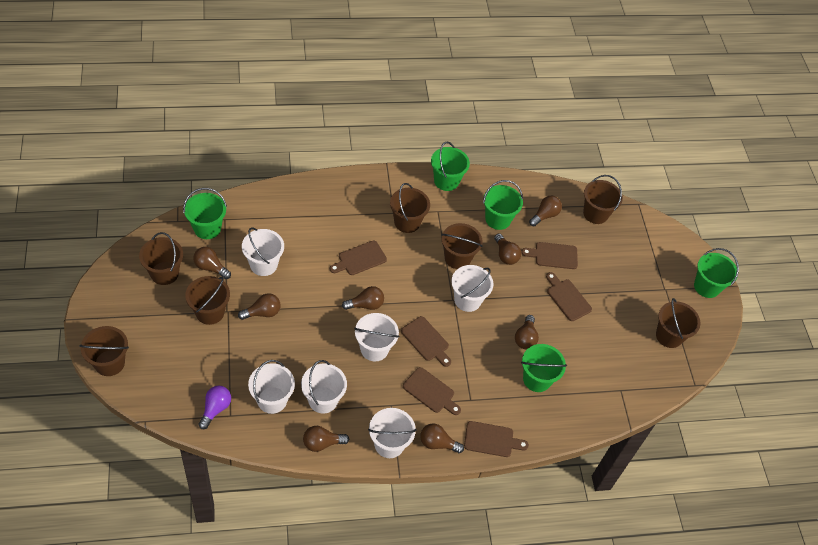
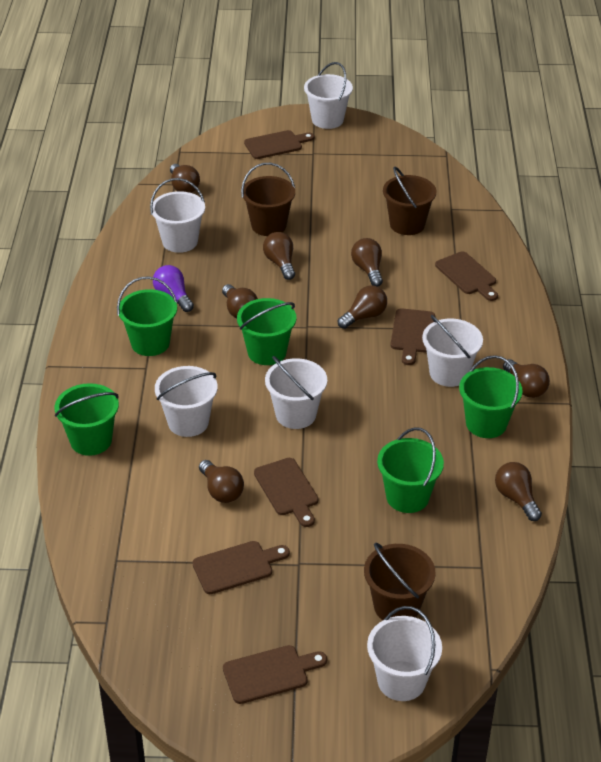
brown bucket: [79,326,129,376] [139,232,183,285] [185,276,230,325] [390,183,430,233] [442,223,483,269] [583,175,623,224] [656,298,700,348] = 7 -> [241,163,295,236] [364,543,436,620] [383,167,436,235] = 3

